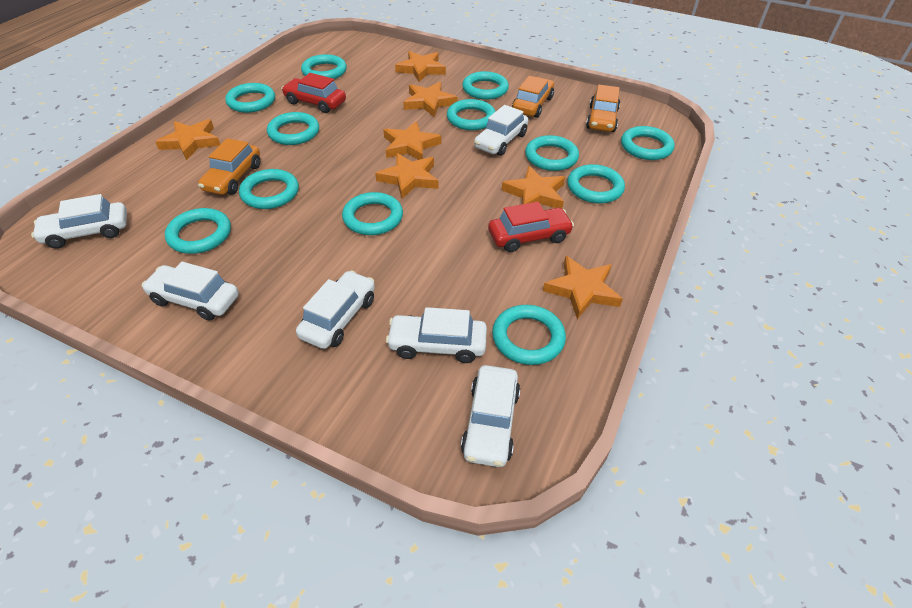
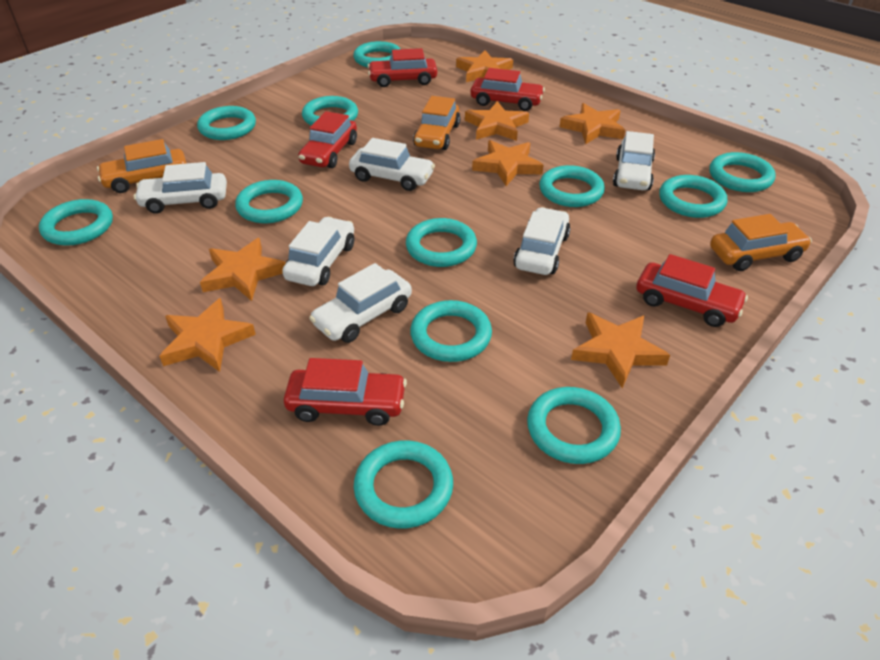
red car: [281,73,346,113] [488,202,574,252] = 2 -> [284,358,407,426] [298,111,357,168] [368,48,437,87] [471,68,545,111] [637,254,748,327] = 5

